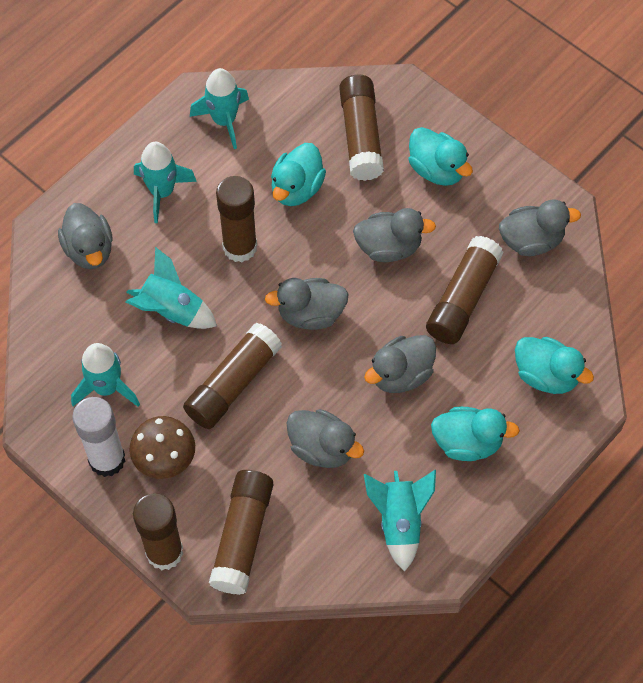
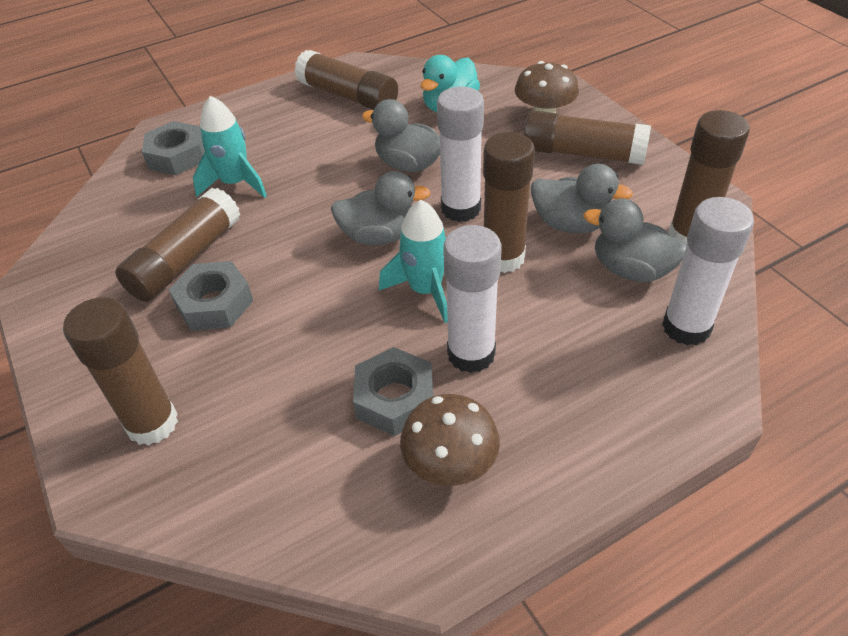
brown mushroom: [129,416,195,479] = 1 -> [400,394,500,486] [515,61,579,113] = 2
grey duck: [58,203,113,269] [265,278,349,330] [286,409,364,468] [353,208,436,262] [364,335,436,393] [499,200,581,256] = 6 -> [331,171,431,245] [362,99,440,172] [531,164,633,233] [584,198,687,282] = 4
grey nut: none = 0 -> [142,121,205,175] [168,261,253,331] [353,347,433,436] = 3
turquoise duck: [271,143,326,206] [409,127,473,186] [431,407,520,461] [515,337,594,394] = 4 -> [420,55,480,112] = 1
turquoise rocket: [71,343,140,407] [126,247,217,329] [134,142,197,223] [190,68,249,149] [364,470,436,572] = 5 -> [193,96,267,198] [379,200,448,323] = 2
white glue stick: [72,397,125,477] = 1 -> [437,86,484,222] [443,225,502,373] [662,197,754,346] = 3

